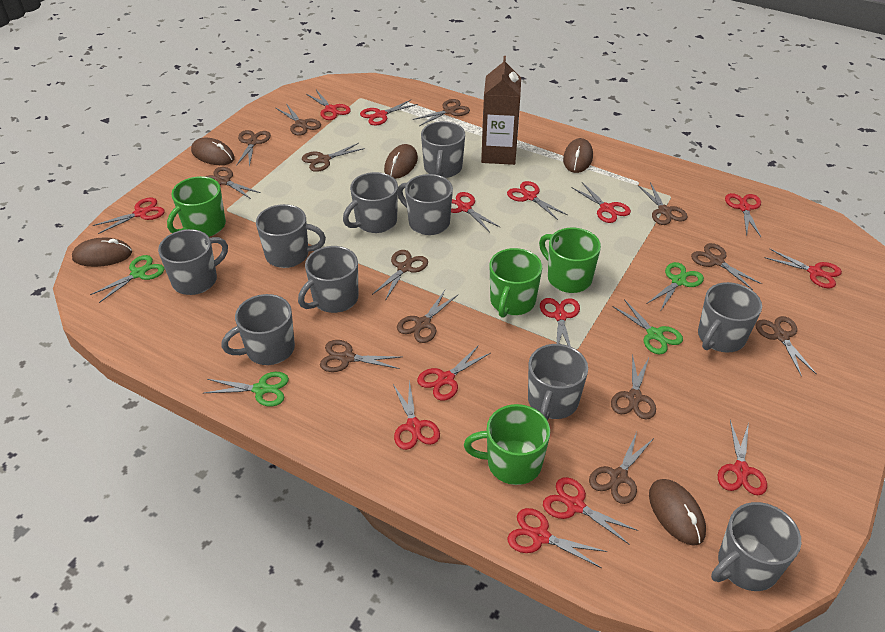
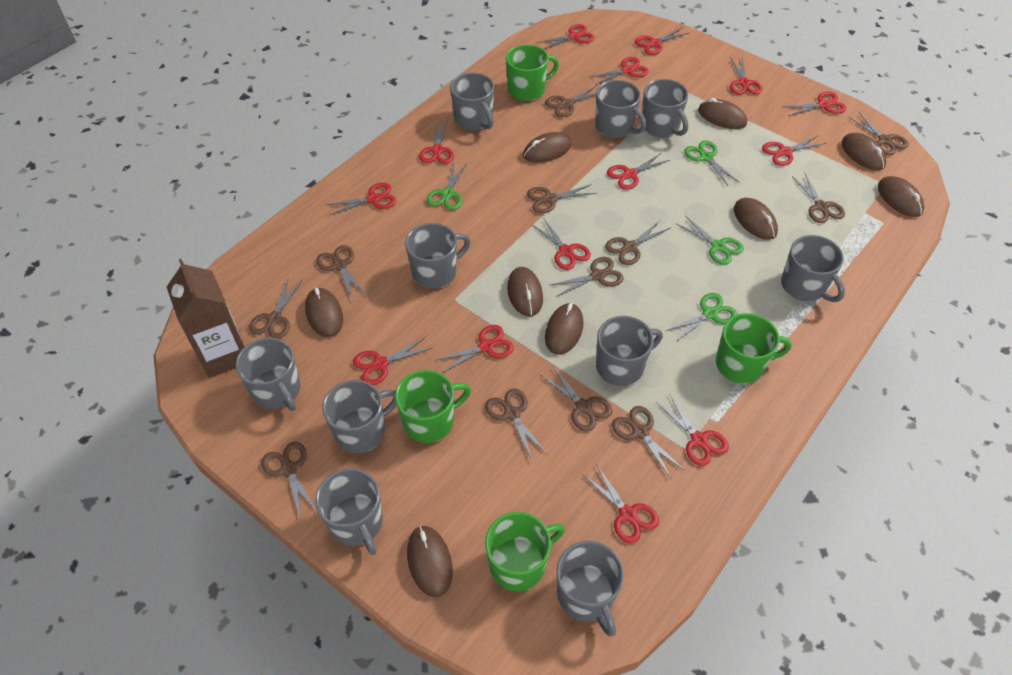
brown mouse: [72,237,132,267] [191,138,235,165] [384,144,418,179] [563,138,593,173] [649,479,706,546] = 5 -> [305,288,343,337] [407,526,453,598] [507,267,543,316] [523,132,572,163] [545,303,583,355] [698,98,747,129] [734,198,778,240] [842,133,886,170] [878,176,925,217] = 9
brown scissors: [205,167,261,199] [236,130,271,167] [276,105,321,136] [302,143,365,172] [320,340,401,372] [372,250,428,301] [397,290,458,343] [412,99,470,126] [589,432,654,504] [611,354,656,419] [638,182,688,225] [691,243,762,290] [755,316,817,377] = 13 -> [249,279,302,339] [261,442,318,520] [316,245,368,299] [485,388,548,460] [527,184,597,213] [540,366,612,432] [545,86,596,117] [551,257,624,297] [605,221,670,265] [612,406,685,478] [792,174,845,223] [849,112,909,155] = 12

